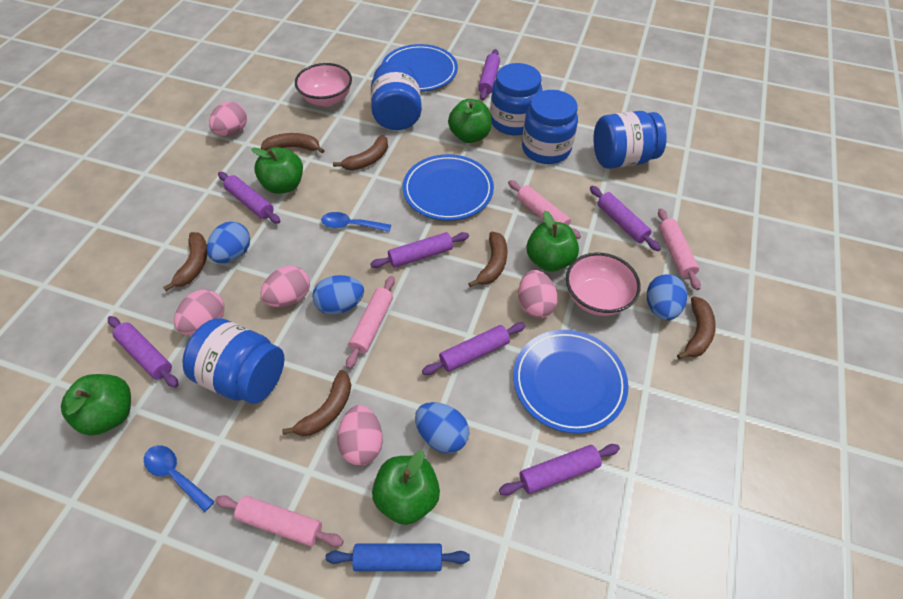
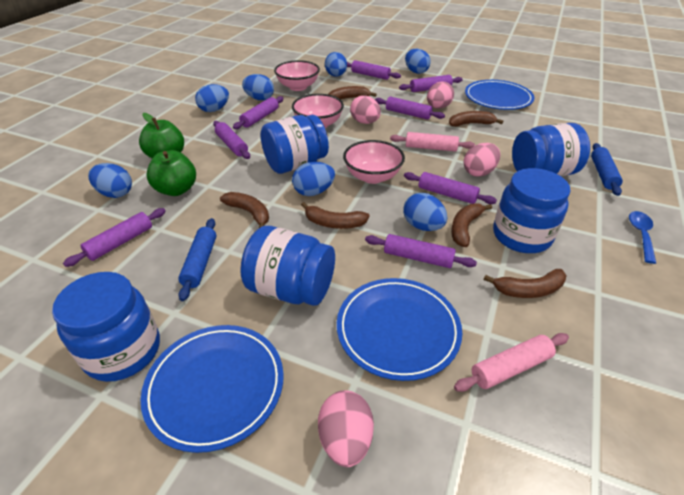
blue egg: [207,221,250,263] [312,275,364,315] [415,402,470,454] [647,274,687,320] = 4 -> [88,163,132,198] [195,84,229,112] [242,74,274,100] [292,162,335,196] [325,52,347,77] [404,193,448,231] [405,49,431,74] = 7
blue rolling pin: [325,543,470,571] = 1 -> [178,218,216,301] [591,143,623,196] = 2
blue spoon: [144,445,214,512] [321,212,391,232] = 2 -> [629,211,656,264] = 1
green apple: [61,374,131,436] [251,147,303,194] [372,451,440,525] [448,99,492,143] [527,211,579,272] = 5 -> [139,113,184,158] [146,150,196,196] = 2
pink bowl: [295,63,352,107] [566,253,641,316] = 2 -> [274,60,320,91] [292,94,344,128] [343,140,405,184] = 3
pink egg: [174,289,224,335] [209,101,247,136] [261,266,310,307] [337,405,383,466] [518,270,558,318] = 5 -> [318,390,374,467] [350,95,381,124] [427,82,454,109] [464,143,500,177] = 4
pink rolling pin: [215,495,344,547] [346,276,395,369] [508,180,581,239] [658,208,701,290] = 4 -> [390,132,475,152] [454,333,569,392] = 2
purple rolling pin: [108,316,179,387] [218,172,281,224] [370,232,469,268] [422,322,525,375] [478,49,500,100] [499,444,620,495] [590,186,661,251] = 7 -> [63,208,166,267] [213,121,250,159] [233,96,284,129] [347,60,401,80] [365,234,477,268] [375,97,445,120] [399,75,463,92] [404,172,497,204] = 8

